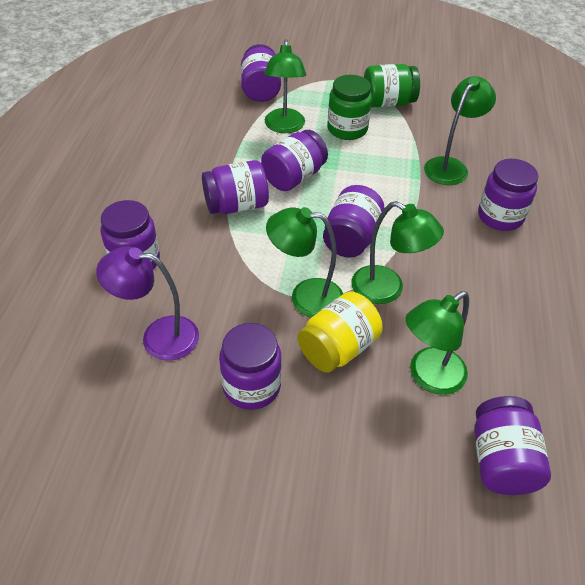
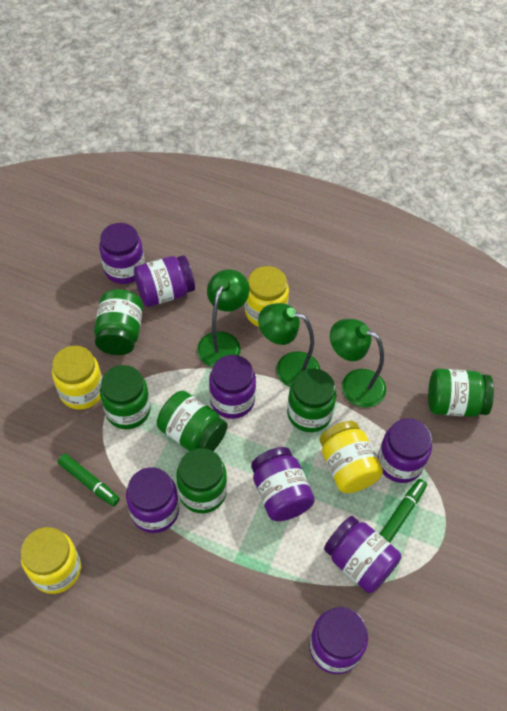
green jar: [327,75,372,140] [364,64,420,107] = 2 -> [94,289,143,355] [100,365,151,429] [157,391,228,451] [176,448,227,513] [287,368,336,432] [428,369,494,417] = 6
green lamp: [264,39,306,133] [266,207,343,318] [351,201,444,304] [405,291,469,395] [424,76,496,185] = 5 -> [197,269,249,367] [258,303,320,387] [330,319,386,408] = 3
green marker: none = 0 -> [58,454,120,506] [380,479,427,543] = 2
purple lamp: [96,247,199,360] = 1 -> none = 0
yellow jar: [297,292,383,373] = 1 -> [21,527,81,594] [52,346,102,410] [245,266,289,327] [319,421,383,493] = 4

